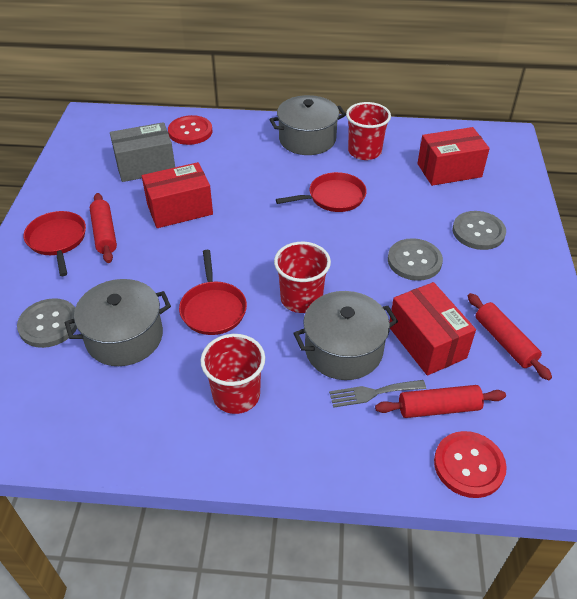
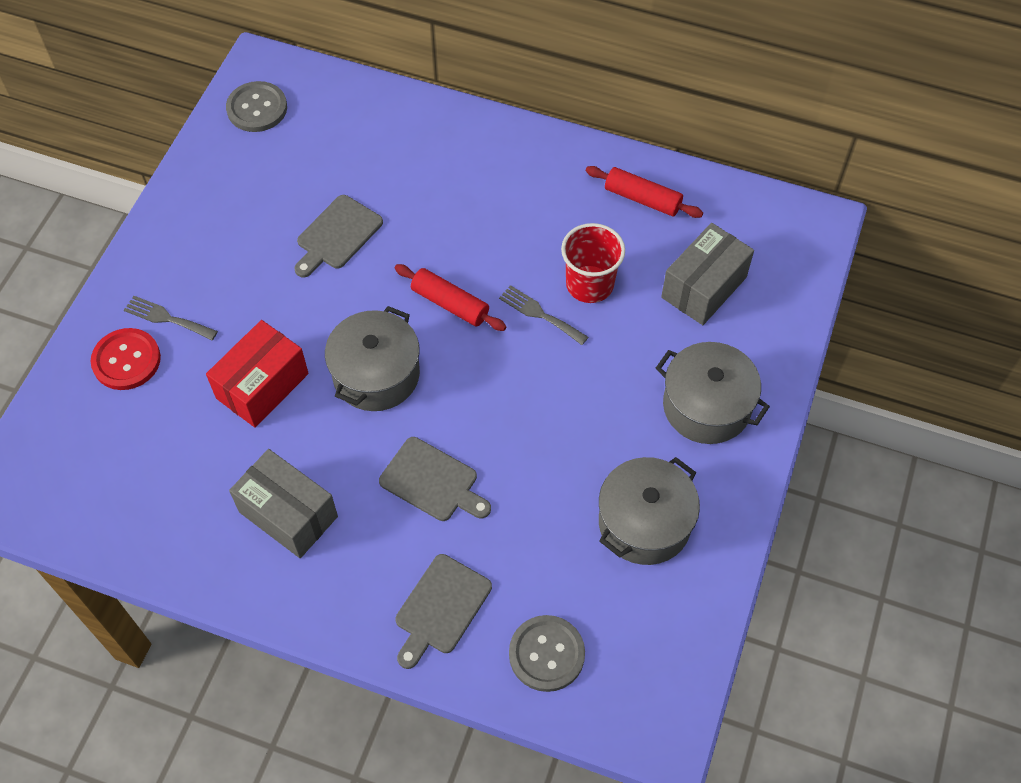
grey box: [110,122,175,182] = 1 -> [229,449,338,558] [661,223,754,325] = 2
grey button: [17,298,77,348] [388,238,443,281] [453,211,506,250] = 3 -> [226,81,287,132] [509,615,585,692] = 2
grey cutting board: none = 0 -> [294,195,383,277] [379,437,491,521] [396,554,492,669] = 3
grey fork: [329,380,426,408] = 1 -> [124,296,218,340] [499,285,588,345] = 2
red box: [142,162,213,228] [389,282,476,376] [417,127,490,186] = 3 -> [206,320,309,428] = 1
red button: [168,115,213,145] [434,431,507,498] = 2 -> [91,328,161,390] = 1
red cup: [200,334,265,414] [274,242,331,313] [346,102,391,160] = 3 -> [561,223,625,303] = 1
red pan: [24,211,86,276] [179,250,247,335] [276,172,367,212] = 3 -> none = 0
red rolling pin: [90,193,117,263] [375,385,506,418] [468,293,552,380] = 3 -> [395,264,506,331] [586,166,703,218] = 2

